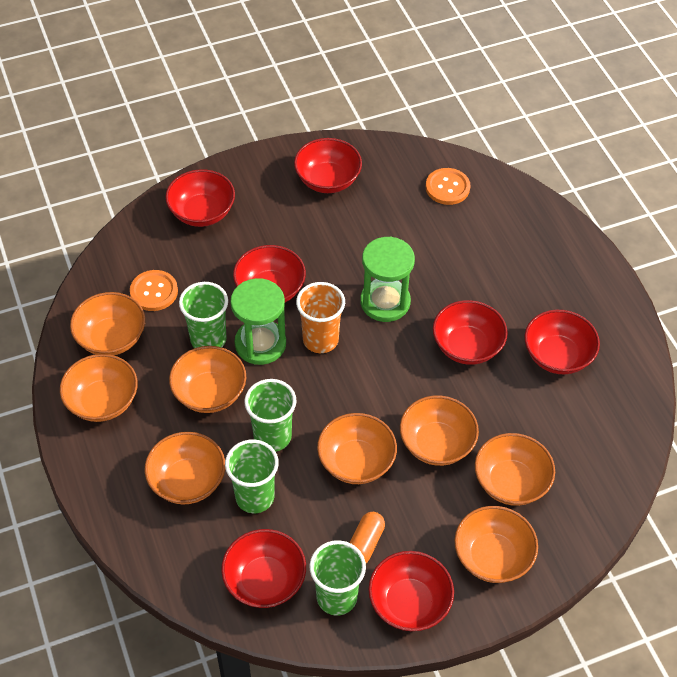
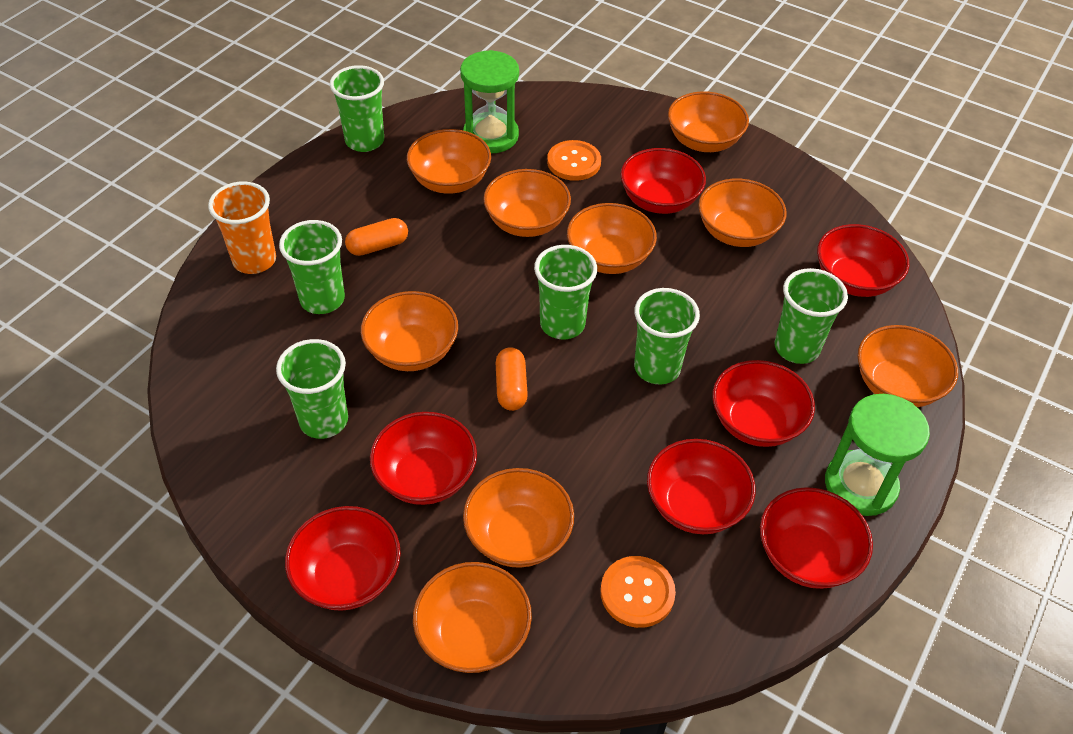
green cup: [179,282,228,348] [225,440,279,513] [244,379,297,452] [310,540,366,616] = 4 -> [276,339,348,439] [279,220,345,314] [330,65,384,152] [534,245,597,340] [634,288,700,385] [775,268,848,364] = 6
orange bowl: [60,354,138,422] [70,292,145,355] [145,432,225,504] [169,346,246,413] [317,413,397,484] [400,396,479,466] [454,506,538,583] [475,433,555,506] = 8 -> [361,291,458,371] [407,129,491,194] [413,562,532,673] [463,468,574,568] [483,169,571,237] [567,203,657,274] [668,92,749,152] [698,179,787,247] [858,325,958,407] = 9
orange capsule: [350,512,385,563] = 1 -> [345,218,408,256] [496,347,528,411] = 2

